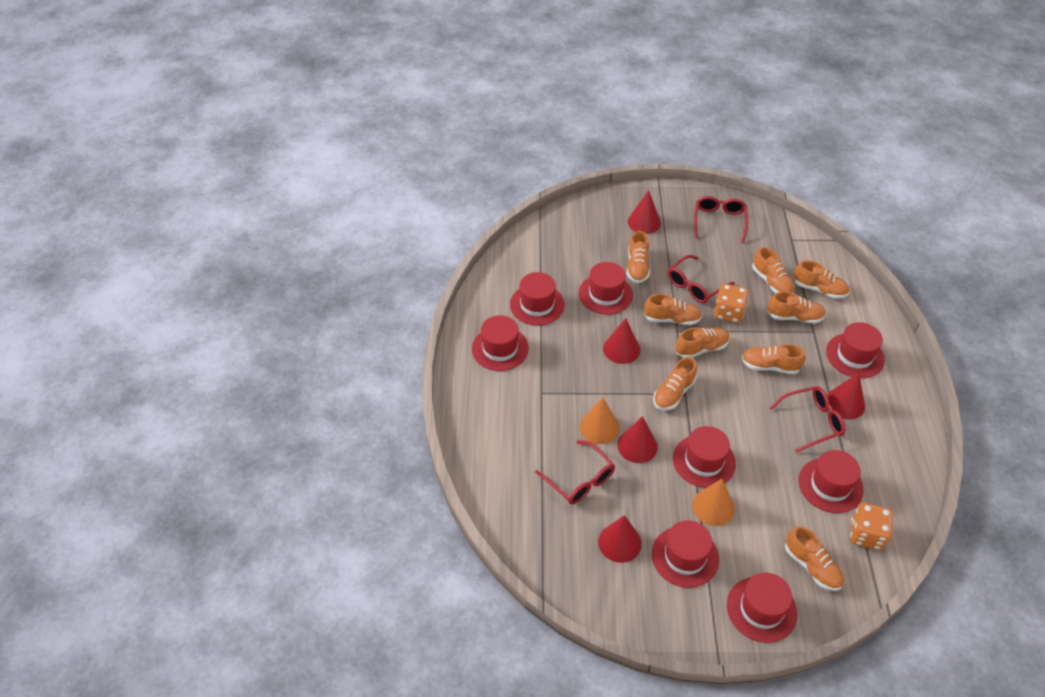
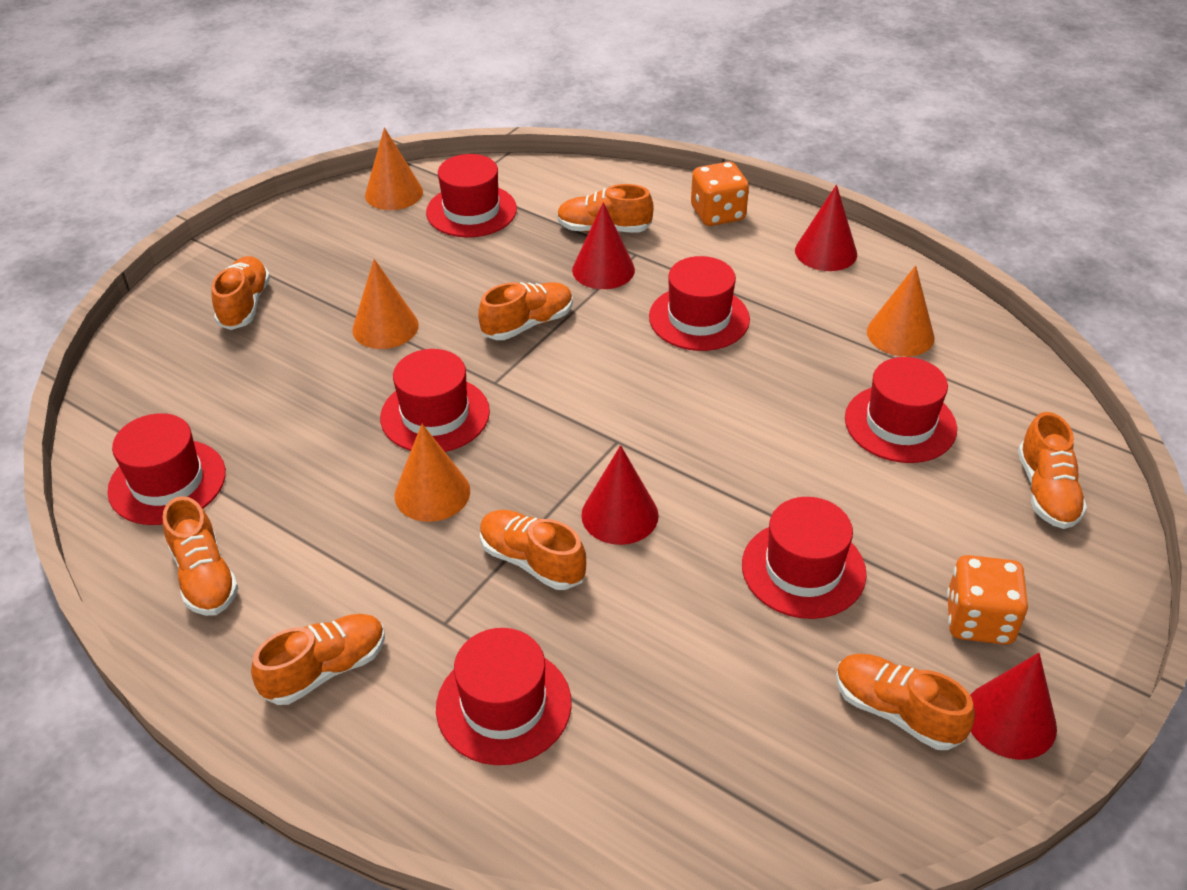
orange cone: [580,397,619,444] [692,479,735,526] = 2 -> [352,259,419,349] [365,127,423,210] [395,424,470,522] [867,265,935,357] = 4
orange shoe: [627,231,650,283] [644,294,702,325] [653,357,697,410] [676,327,730,358] [741,344,806,374] [752,247,795,293] [767,292,826,324] [785,526,844,591] [793,260,849,299] = 9 -> [163,496,238,616] [212,256,270,330] [251,614,385,705] [478,282,573,340] [480,510,586,590] [557,184,654,232] [836,654,975,750] [1018,412,1087,529] = 8
red cone: [598,515,642,563] [603,318,640,364] [617,416,658,463] [628,190,661,234] [827,373,865,419] = 5 -> [572,202,635,289] [581,445,659,545] [795,185,857,271] [970,653,1057,760] = 4
red glasses: [535,440,615,504] [668,255,735,303] [694,196,748,243] [769,386,845,453] = 4 -> none = 0
red hat: [472,315,529,371] [510,272,565,325] [579,262,633,315] [652,520,719,588] [673,426,736,488] [727,572,797,643] [798,450,864,513] [826,322,885,378] = 8 -> [107,413,226,525] [380,349,490,452] [426,154,517,237] [436,628,572,765] [649,256,750,351] [742,497,867,619] [845,357,957,463] = 7

